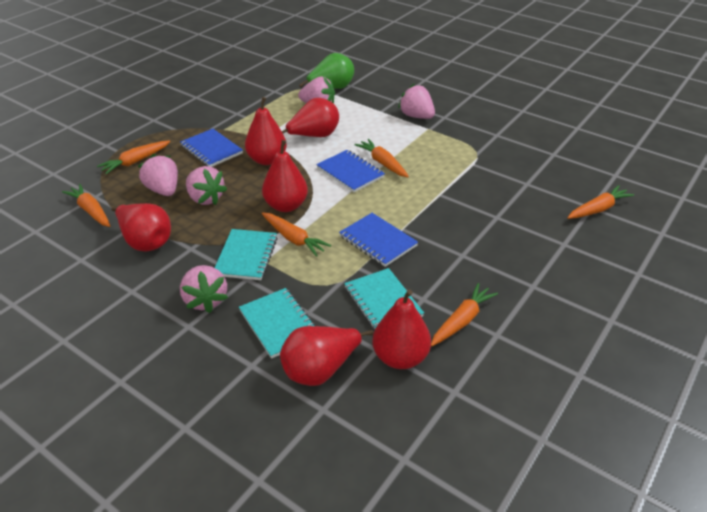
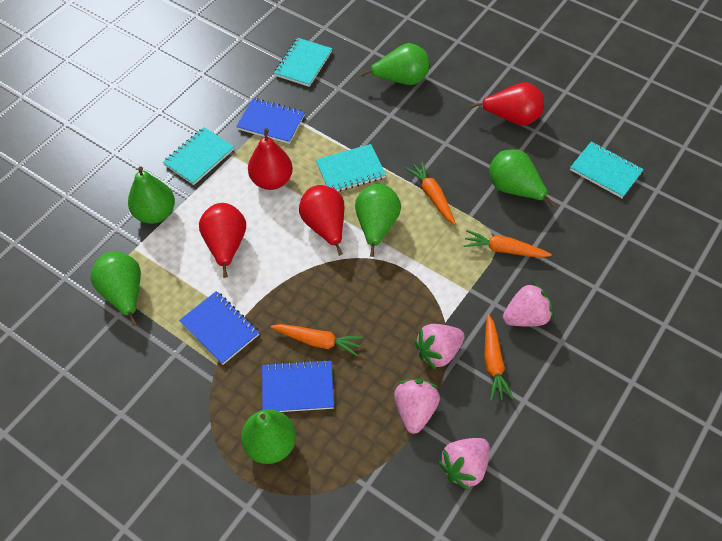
green pear: [299,53,354,89] = 1 -> [91,251,141,326] [128,167,175,224] [241,409,296,464] [355,184,401,257] [360,43,429,85] [489,149,555,207] = 6
orange carrot: [62,184,110,227] [97,140,170,174] [262,212,331,257] [354,139,409,177] [431,283,498,346] [567,185,634,219] = 6 -> [270,324,363,356] [405,161,456,225] [464,230,552,258] [484,314,514,401] = 4
pink strawberry: [138,154,178,196] [180,265,228,313] [186,166,227,205] [298,77,335,104] [398,84,435,119] = 5 -> [394,379,440,434] [414,324,465,370] [438,438,490,491] [503,282,553,326] = 4
red pear: [111,203,171,251] [245,97,287,165] [262,140,308,212] [280,326,373,386] [282,98,339,137] [372,289,431,369] = 6 -> [199,203,246,278] [248,128,293,190] [299,185,345,256] [471,82,544,126] = 4
turquoise notebook: [215,229,278,280] [239,288,315,359] [344,268,424,330] = 3 -> [163,127,234,185] [274,38,332,87] [316,144,386,191] [570,141,644,198] = 4

